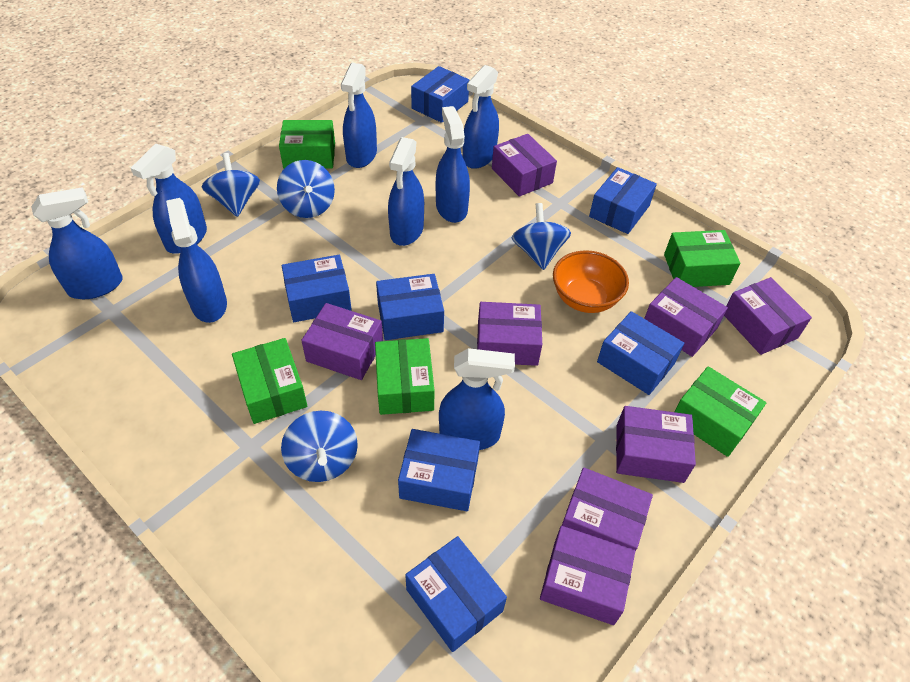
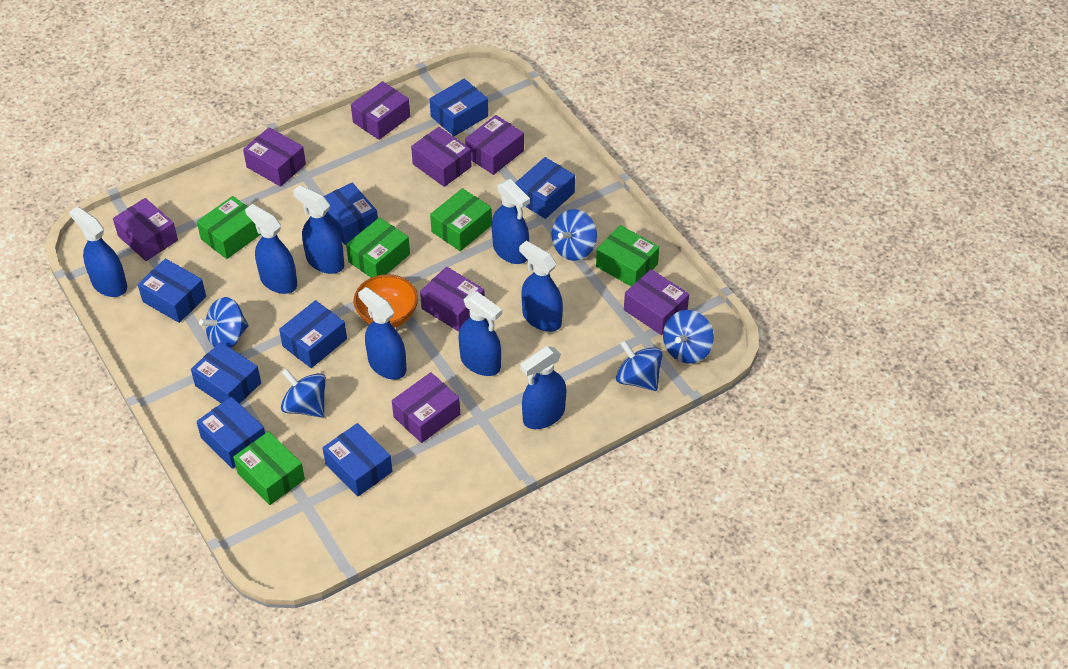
blue box: [282,255,352,322] [376,274,444,340] [398,429,480,511] [405,536,507,652] [411,66,469,123] [589,167,657,234] [597,311,684,395] = 7 -> [138,259,206,323] [191,342,261,404] [196,397,265,469] [279,300,347,368] [323,423,392,496] [324,183,378,245] [430,79,488,136] [515,157,575,219] = 8
blue spinning top: [202,153,260,217] [277,160,335,218] [281,411,358,482] [512,203,571,270] = 4 -> [199,297,249,348] [281,368,326,418] [552,209,597,261] [616,340,663,391] [663,310,714,364] = 5

